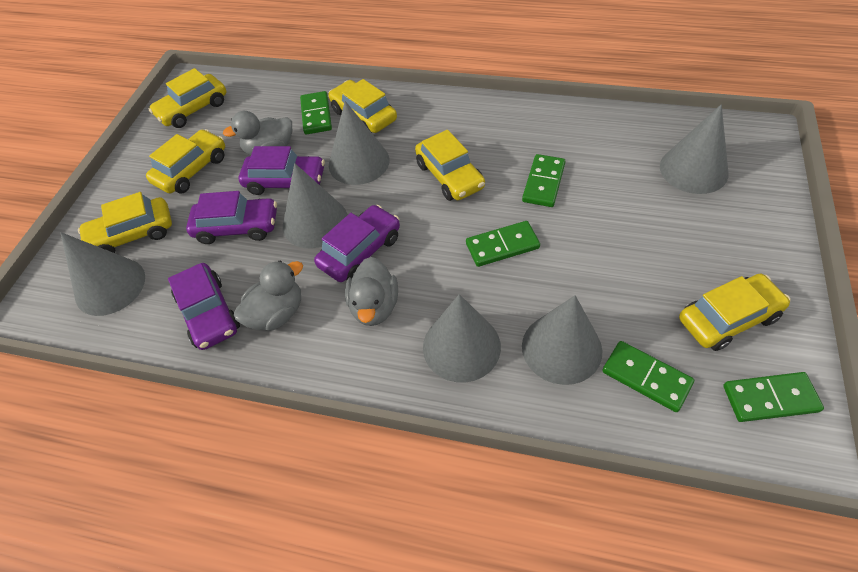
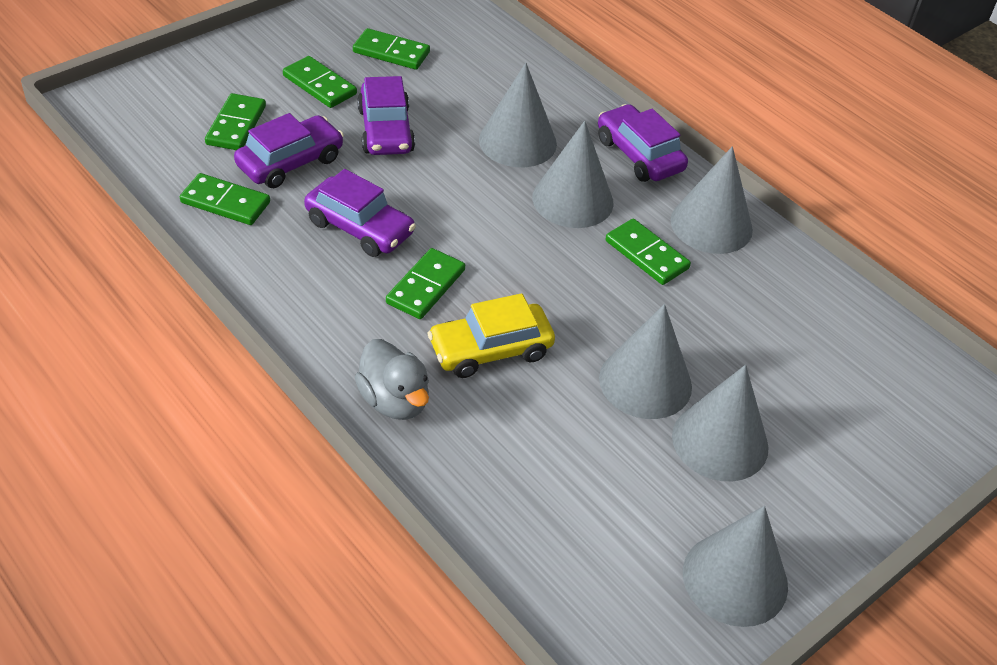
green domino: [300,91,332,135] [466,221,540,267] [522,154,565,207] [602,341,694,412] [723,372,824,422] = 5 -> [180,173,270,225] [205,93,266,150] [283,56,357,108] [353,28,430,70] [386,248,465,319] [606,219,691,285] = 6
grey duck: [223,111,292,155] [234,261,303,331] [345,257,398,326] = 3 -> [355,339,429,420] = 1
yellow car: [78,192,172,253] [146,129,225,193] [149,68,226,128] [328,79,397,133] [415,130,485,201] [679,274,790,351] = 6 -> [428,293,555,378] = 1

